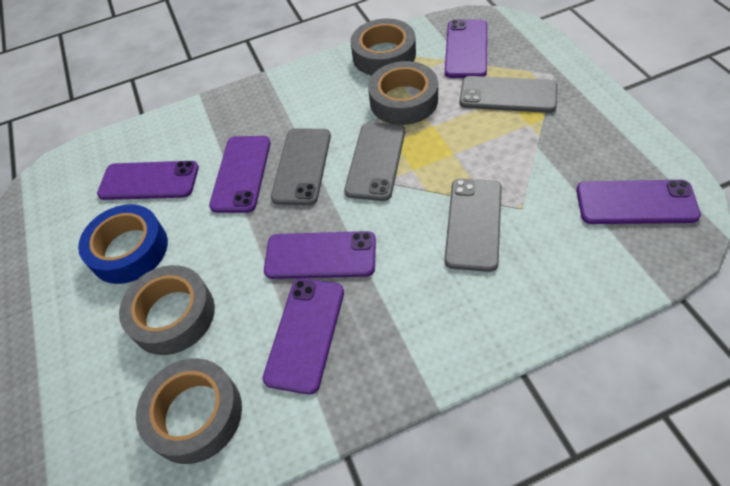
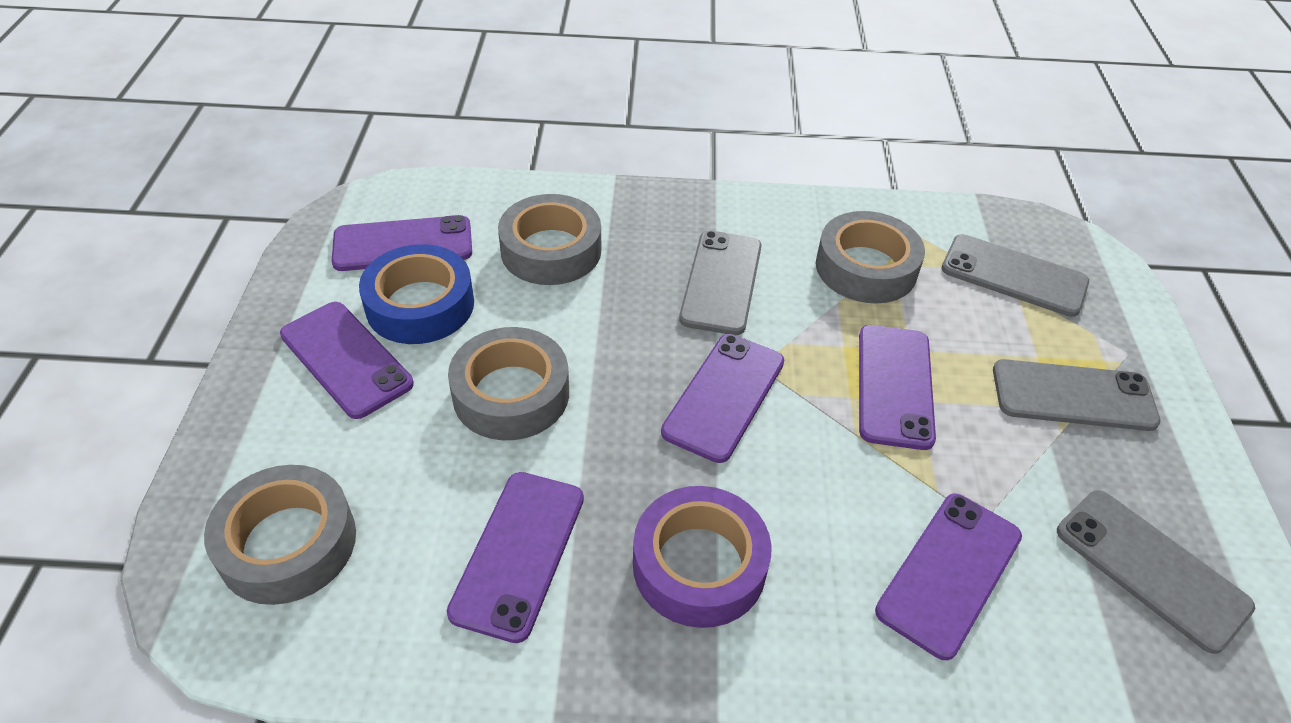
purple tape: none = 0 -> [633,486,772,628] = 1

